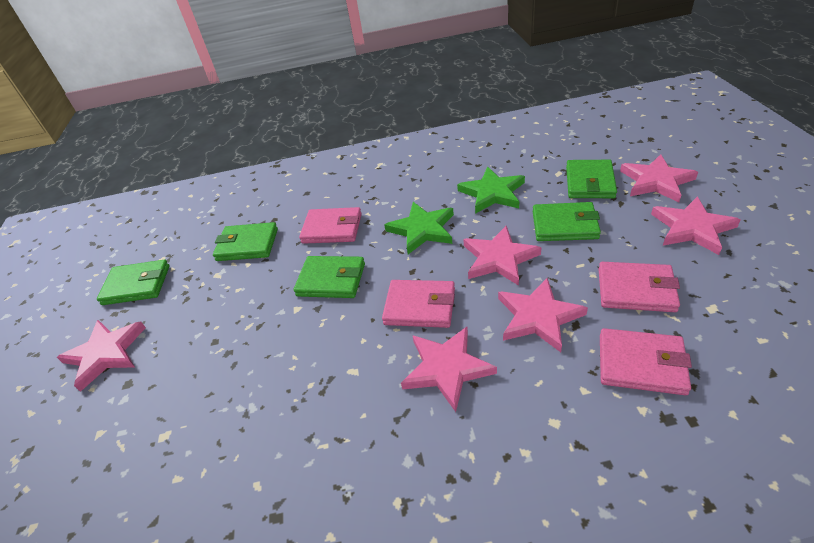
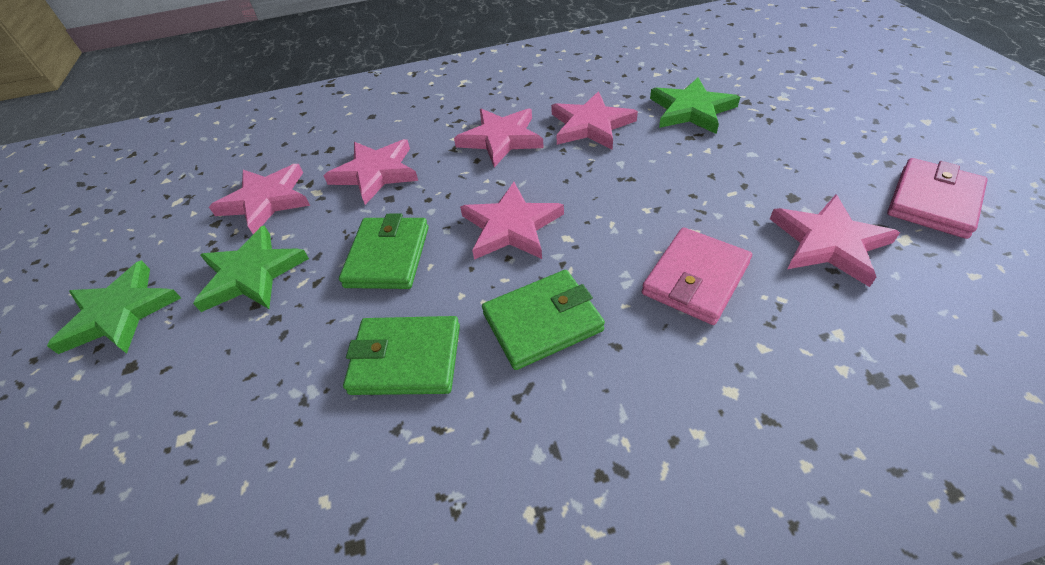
green star: [384,202,454,254] [457,167,525,214] = 2 -> [47,260,181,354] [193,225,309,312] [650,77,740,134] = 3
green wallet: [97,260,170,305] [213,222,278,261] [294,256,365,298] [533,202,601,241] [566,160,617,198] = 5 -> [339,214,428,289] [343,316,460,395] [482,270,605,370] = 3
pink wallet: [299,207,362,244] [382,280,455,328] [598,262,680,312] [600,328,692,396] = 4 -> [642,227,752,325] [887,158,988,239] = 2

